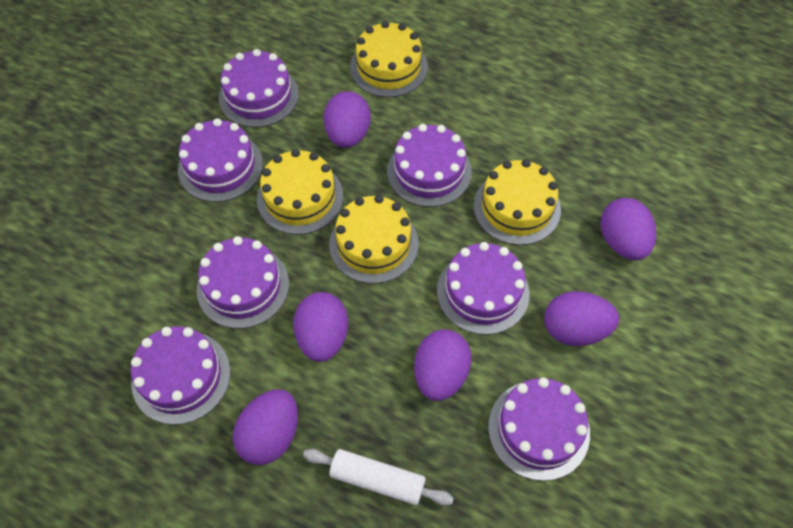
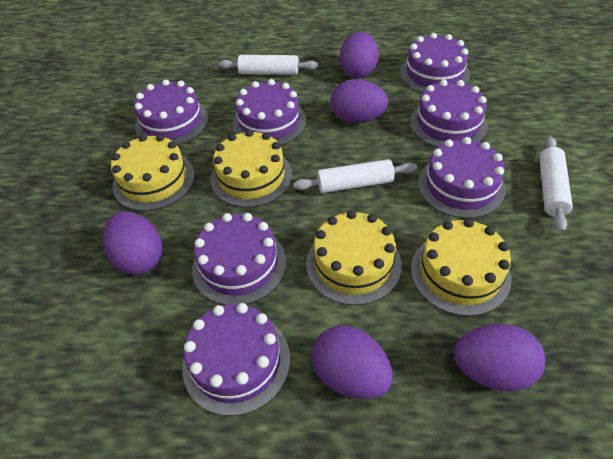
purple egg: [233,389,298,465] [293,292,348,362] [323,91,371,148] [414,329,471,401] [544,291,619,346] [600,198,656,260] = 6 -> [103,212,162,275] [312,325,393,399] [331,79,388,123] [340,32,379,78] [454,324,545,392] = 5
white rolling pin: [303,449,454,506] = 1 -> [219,55,318,75] [293,159,417,193] [539,136,573,233] = 3

